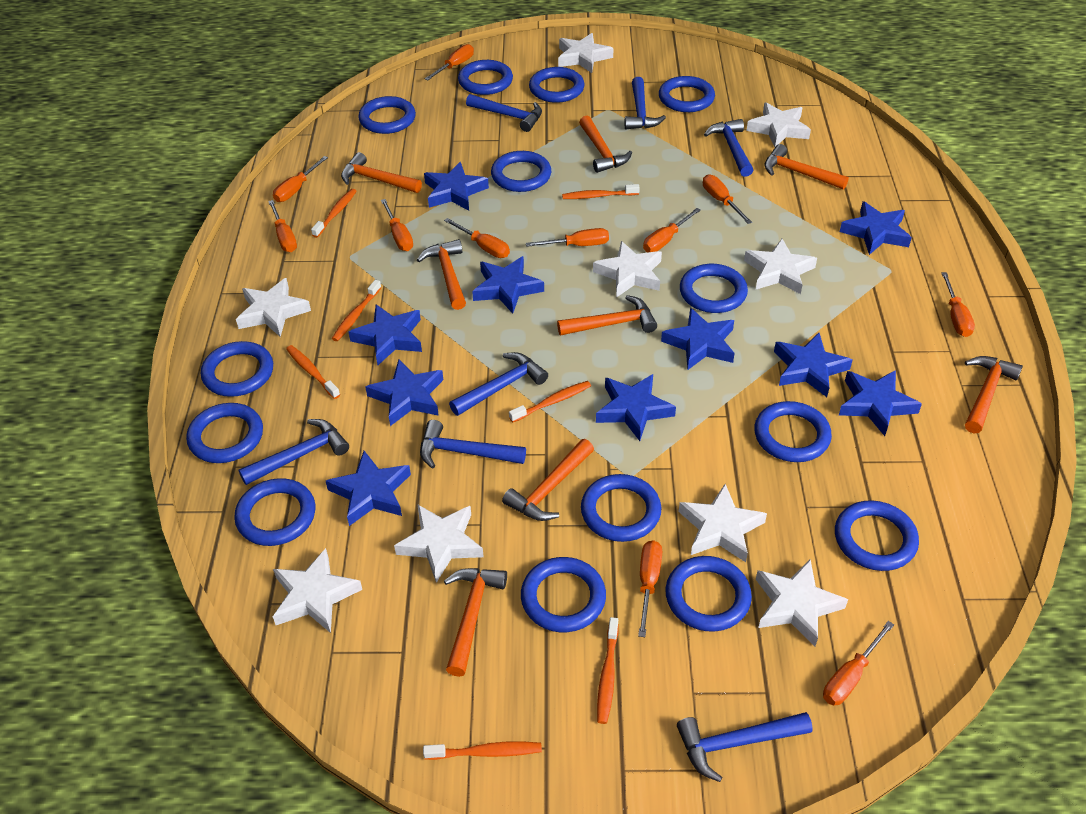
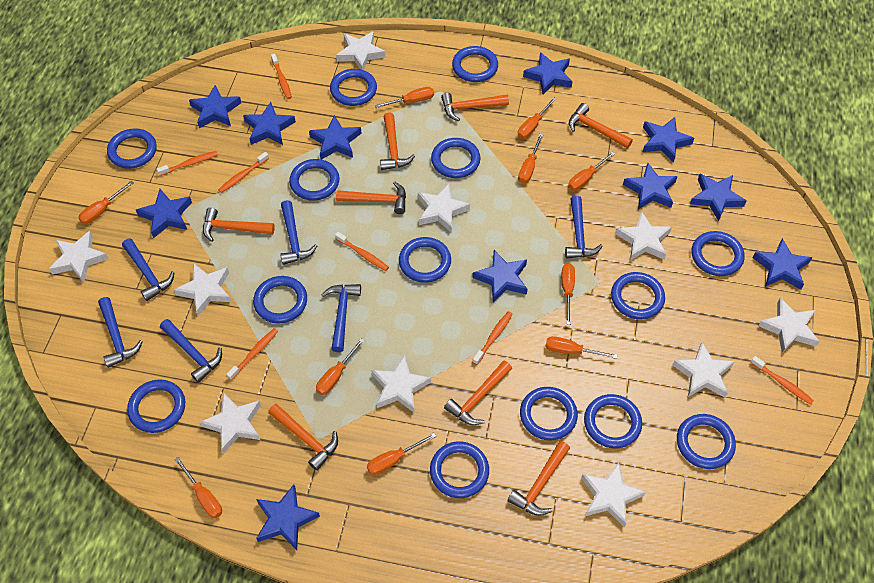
blue hammer: [239,419,349,485] [420,420,526,469] [449,352,548,416] [466,94,542,132] [625,77,666,129] [677,712,813,782] [704,119,753,177] = 7 -> [98,297,143,368] [122,238,175,301] [160,319,222,383] [280,200,317,265] [322,284,361,352] [565,196,603,258] = 6
blue star: [326,451,411,526] [349,304,422,365] [365,359,443,426] [424,162,489,211] [472,256,544,314] [596,374,676,441] [661,308,735,370] [774,333,853,397] [839,370,922,436] [840,201,912,255] = 10 -> [136,189,192,238] [189,85,241,128] [243,102,296,145] [256,485,320,550] [309,115,362,160] [473,250,527,302] [523,52,573,95] [623,163,678,209] [643,117,694,163] [690,174,747,221] [753,238,812,290] = 11
orange screwdriver: [268,200,297,252] [273,156,328,202] [381,199,413,251] [425,44,474,80] [444,218,510,258] [526,228,609,247] [638,540,662,637] [643,208,701,252] [703,174,752,224] [823,621,894,706] [941,272,975,337] = 11 -> [79,181,134,224] [174,457,222,518] [316,338,365,395] [367,433,436,475] [375,87,434,108] [518,97,557,139] [518,134,543,183] [545,336,617,359] [562,263,575,325] [568,151,615,191] = 10
white star: [236,278,311,337] [273,548,362,633] [394,504,484,583] [558,33,614,73] [593,241,662,297] [679,484,767,562] [744,239,817,294] [746,102,811,147] [756,559,848,646] = 9 -> [49,231,108,283] [174,263,231,316] [200,392,261,454] [336,31,386,70] [371,355,431,413] [418,183,470,233] [581,462,646,528] [615,212,672,261] [672,342,735,398] [758,298,820,353] = 10

